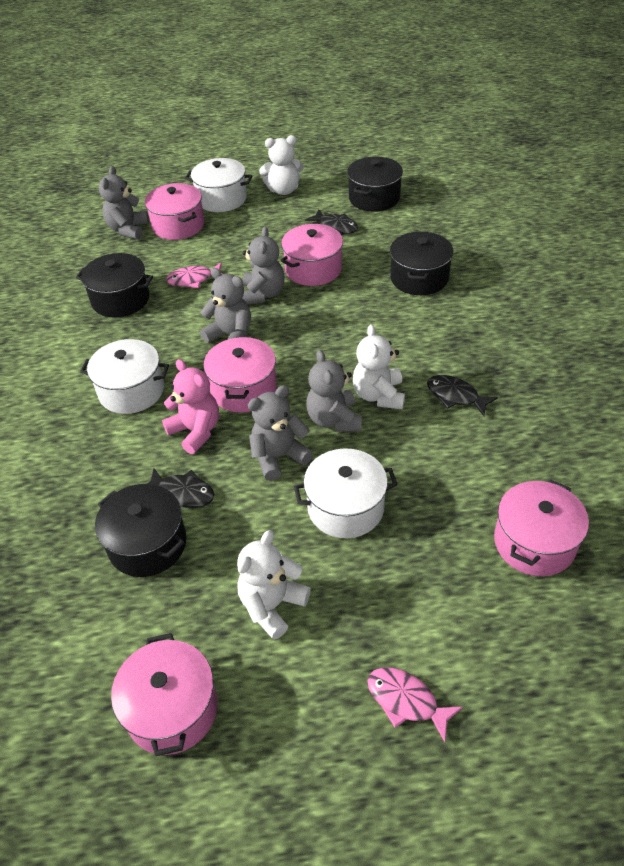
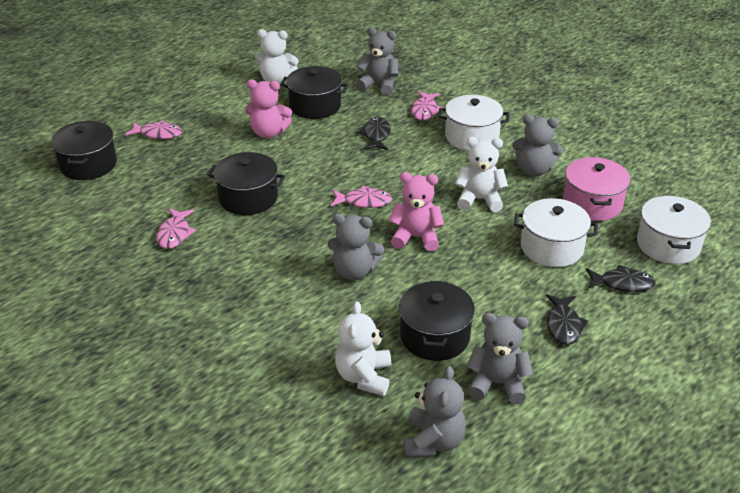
pink fish: [166,262,223,288] [367,668,463,742] = 2 -> [125,120,182,139] [156,208,196,249] [331,186,392,208] [411,91,443,120] = 4
pink pot: [111,633,218,756] [145,183,204,240] [204,337,277,413] [280,224,343,286] [494,480,589,576] = 5 -> [563,157,631,221] = 1
pink teddy bear: [162,359,219,454] = 1 -> [245,79,292,138] [389,172,444,251] = 2

